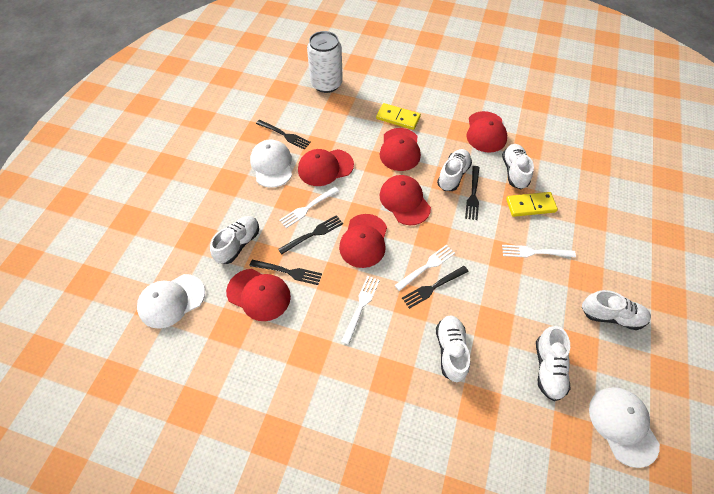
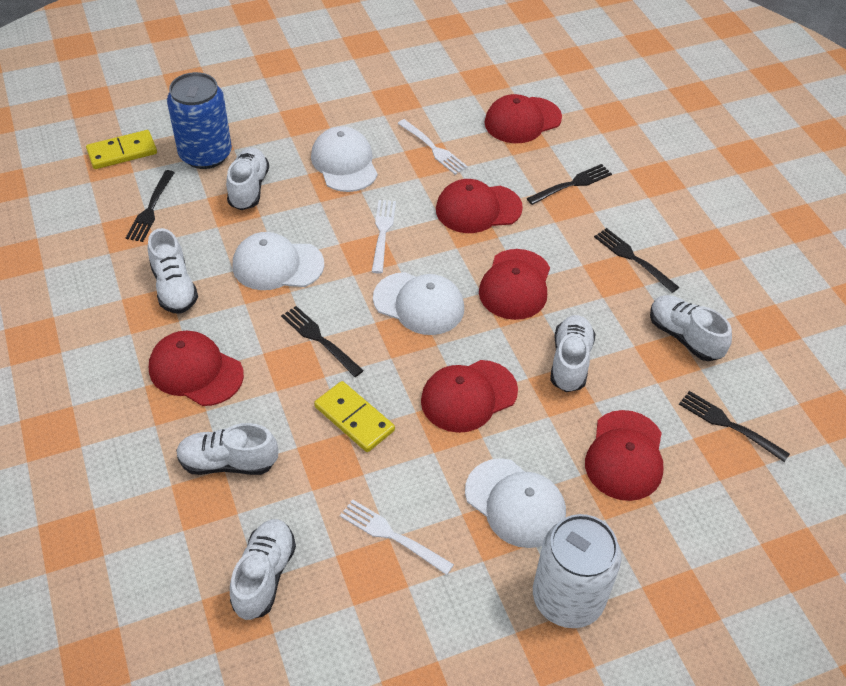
blue can: none = 0 -> [167,72,232,169] = 1
white cap: [137,274,205,329] [250,139,292,188] [589,387,660,468] = 3 -> [232,232,324,290] [311,126,378,192] [373,272,464,335] [465,458,566,548] = 4
white fork: [279,187,339,228] [341,276,380,345] [394,244,455,291] [502,245,576,258] = 4 -> [340,499,454,575] [372,200,396,274] [397,119,468,175] = 3

